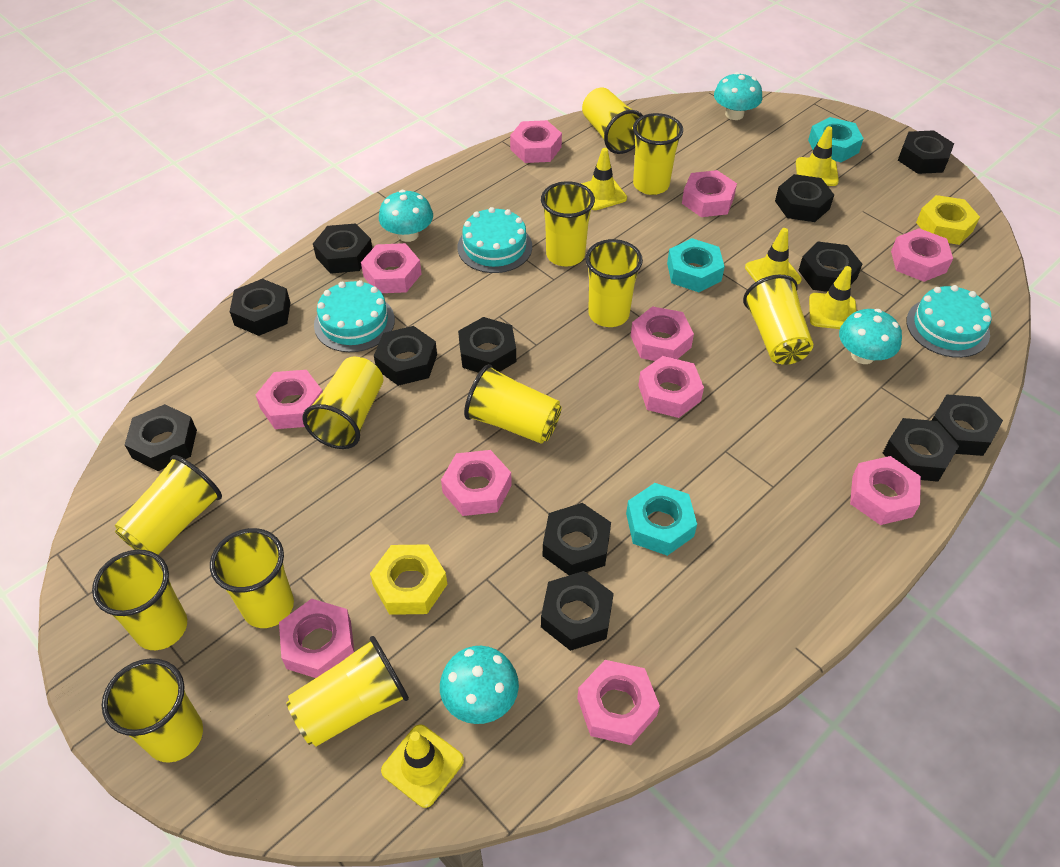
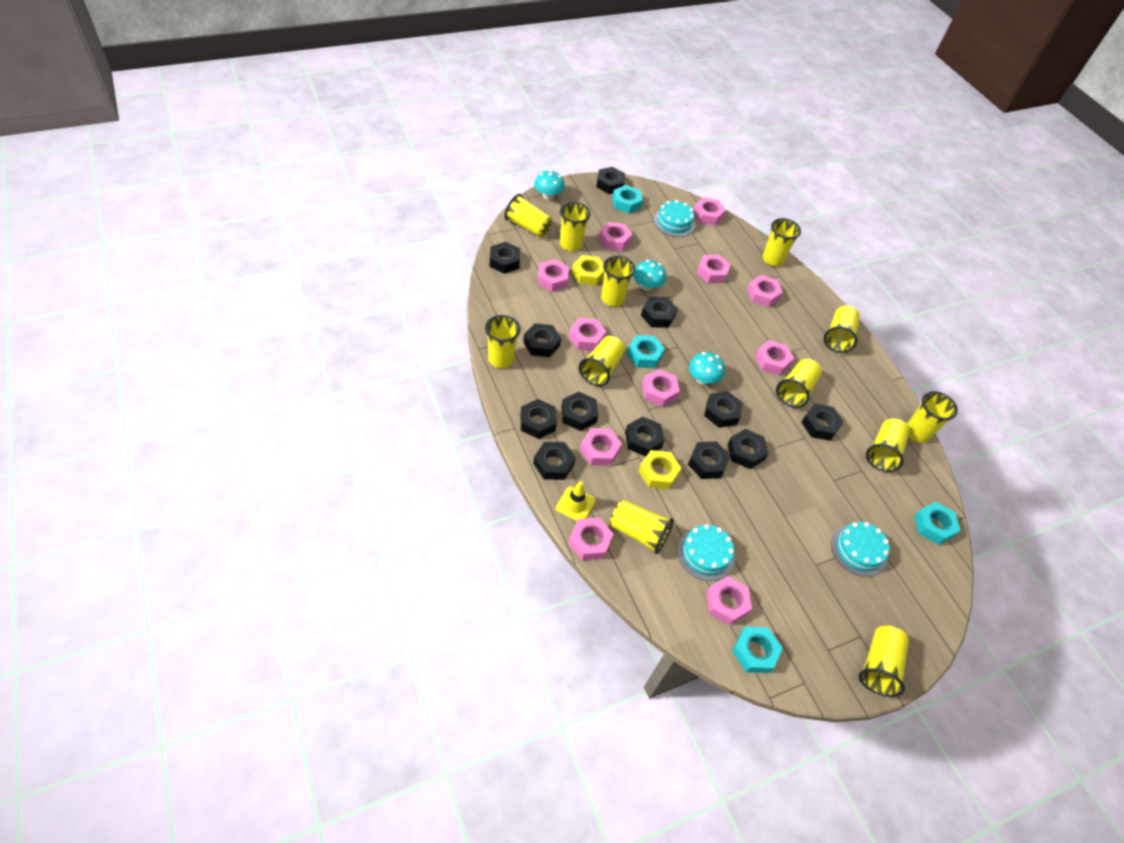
turquoise mushroom: [379,190,433,242] [440,646,519,724] [714,72,762,120] [839,309,902,364] = 4 -> [534,170,565,200] [633,260,666,291] [689,352,725,385] = 3
turquoise nut: [626,483,697,556] [667,238,725,292] [808,117,864,162] = 3 -> [612,185,643,214] [626,335,665,368] [732,626,783,673] [914,502,961,545] = 4
yellow traffic cone: [381,725,464,808] [581,148,627,210] [745,228,802,284] [796,126,839,186] [809,266,856,329] = 5 -> [556,481,596,521] = 1

